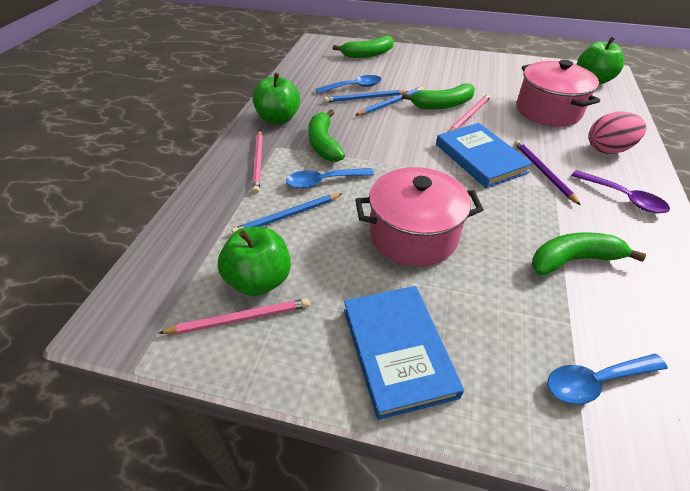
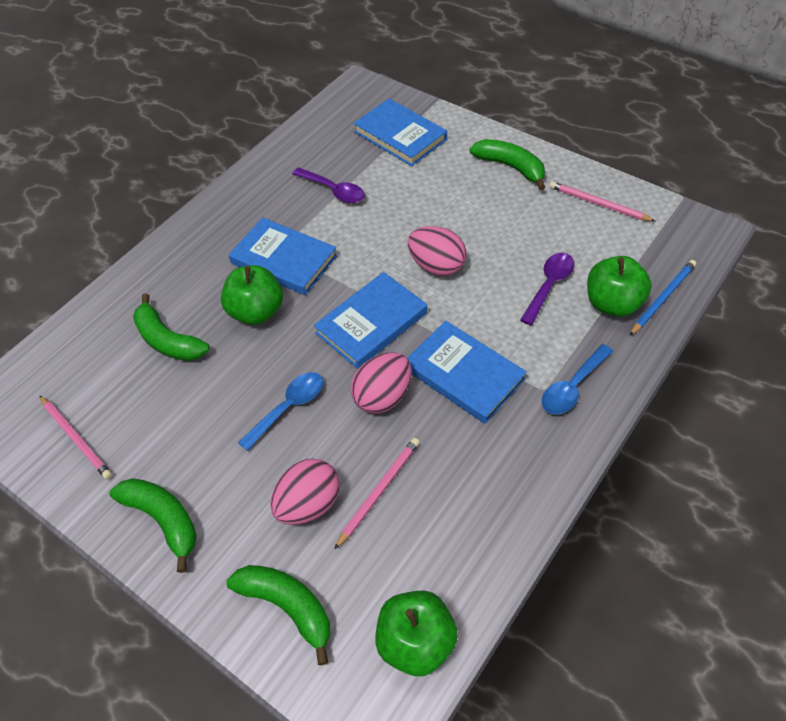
blue book: [344,286,464,420] [436,123,533,188] = 2 -> [229,218,337,295] [314,272,427,369] [353,99,447,166] [408,321,526,424] = 4
blue pencil: [232,194,342,233] [324,90,408,103] [356,87,424,115] = 3 -> [629,260,696,336] = 1
blue spoon: [286,168,374,189] [316,75,382,93] [548,354,668,404] = 3 -> [238,372,324,451] [542,344,613,415] = 2
pink egg: [589,112,646,154] = 1 -> [270,458,339,525] [351,352,412,413] [408,226,466,276] = 3
pink pot: [355,167,484,267] [517,60,600,127] = 2 -> none = 0
purple pencil: [514,140,581,205] = 1 -> none = 0
purple spoon: [571,170,670,214] = 1 -> [292,167,365,204] [520,253,574,325] = 2

